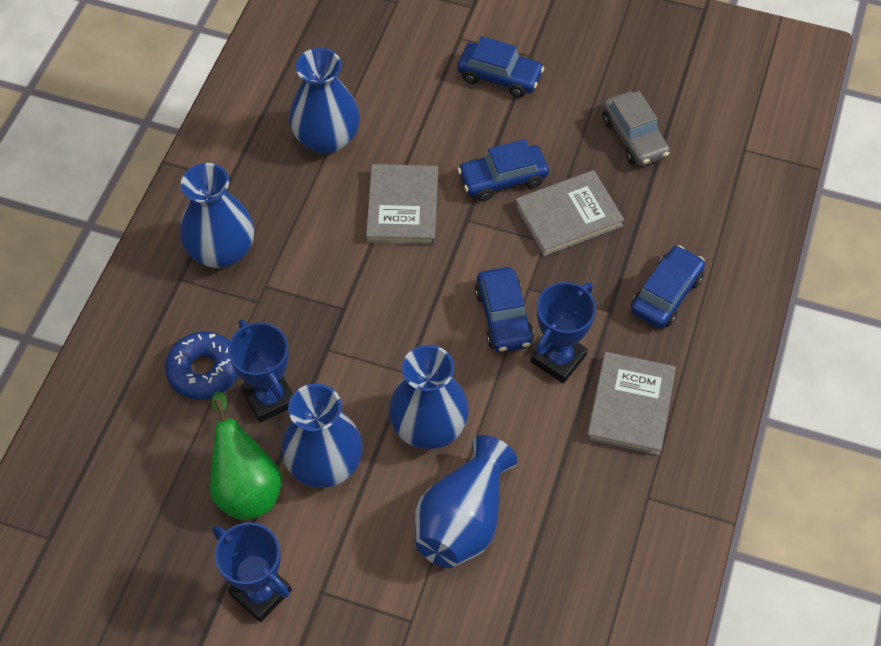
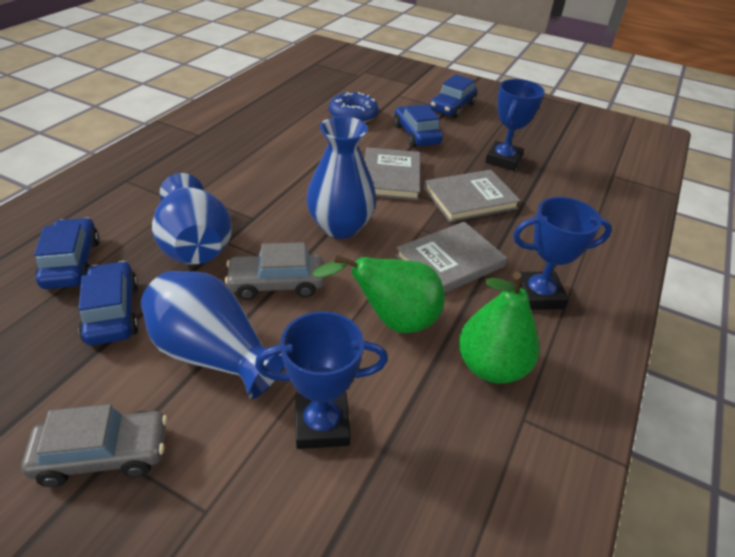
blue vase: [180,163,254,268] [281,384,362,488] [289,48,360,155] [389,345,469,449] [414,435,517,568] = 5 -> [141,271,284,399] [152,173,232,264] [306,116,377,239] = 3
green pear: [210,391,282,520] = 1 -> [312,255,445,333] [459,272,540,384] = 2
grey car: [602,91,670,166] = 1 -> [21,404,168,487] [225,242,324,300] = 2

